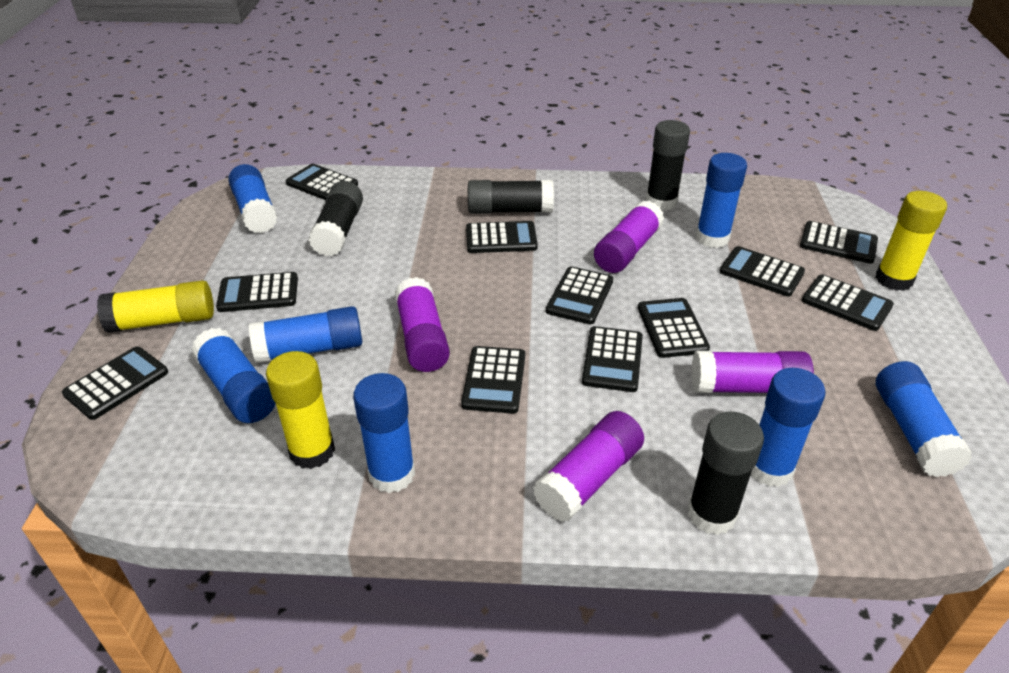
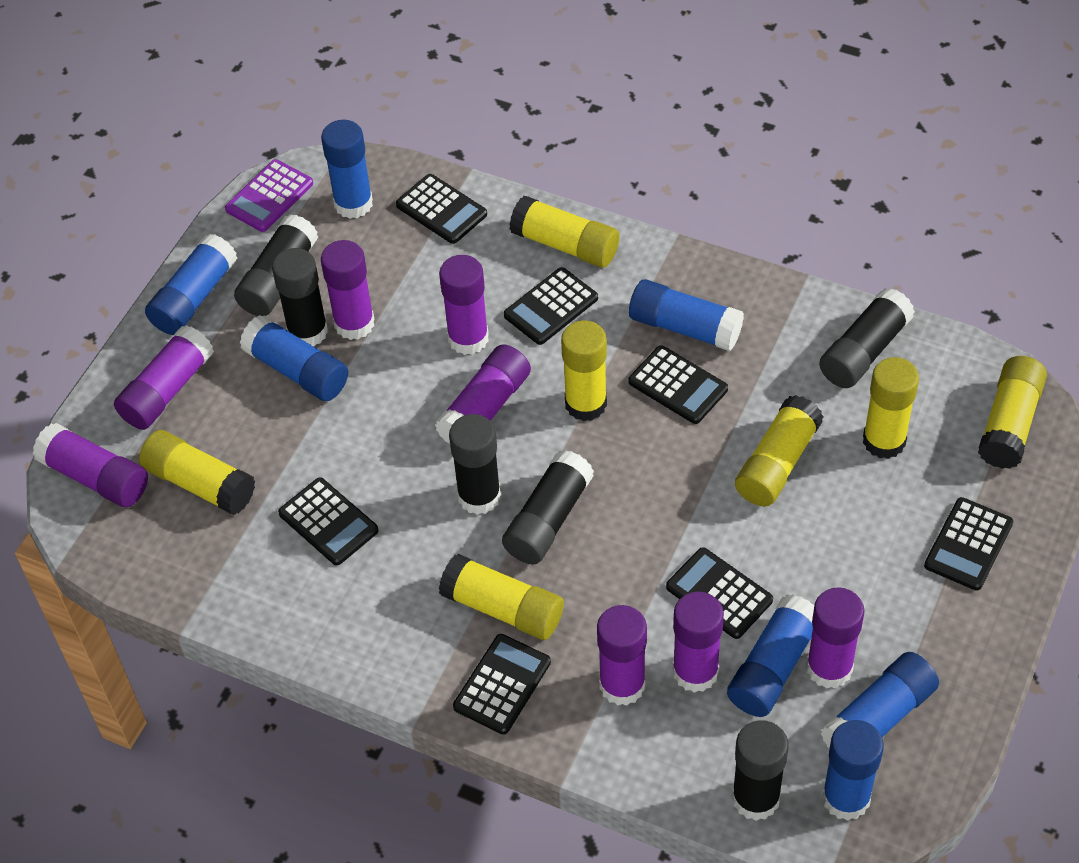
black calculator: [62,346,168,420] [216,272,298,312] [286,164,358,200] [461,346,525,414] [466,221,538,253] [546,266,613,324] [582,326,643,392] [638,298,710,358] [720,246,805,296] [800,221,878,264] [802,274,894,331] = 11 -> [278,478,378,565] [396,174,487,244] [453,634,551,735] [504,267,598,345] [628,345,728,424] [666,547,773,639] [924,497,1013,591] = 7
black glue stick: [308,181,363,256] [468,180,554,214] [646,120,690,211] [688,412,764,535] = 4 -> [234,214,318,316] [272,248,328,347] [449,414,501,515] [502,450,594,564] [732,720,789,821] [819,288,915,388] = 6
purple calculator: none = 0 -> [225,159,313,232] = 1
purple glue stick: [395,277,450,372] [533,411,644,522] [594,200,665,273] [691,351,814,393] = 4 -> [33,423,148,507] [114,325,214,430] [321,240,374,340] [435,344,531,444] [439,255,489,355] [597,605,647,706] [672,592,724,693] [806,587,865,689] = 8
yellow glue stick: [97,280,214,333] [266,351,335,469] [875,191,947,291] = 3 -> [139,430,255,515] [439,554,564,640] [509,196,620,268] [561,320,607,421] [735,395,823,506] [863,357,919,459] [978,356,1047,469] = 7

